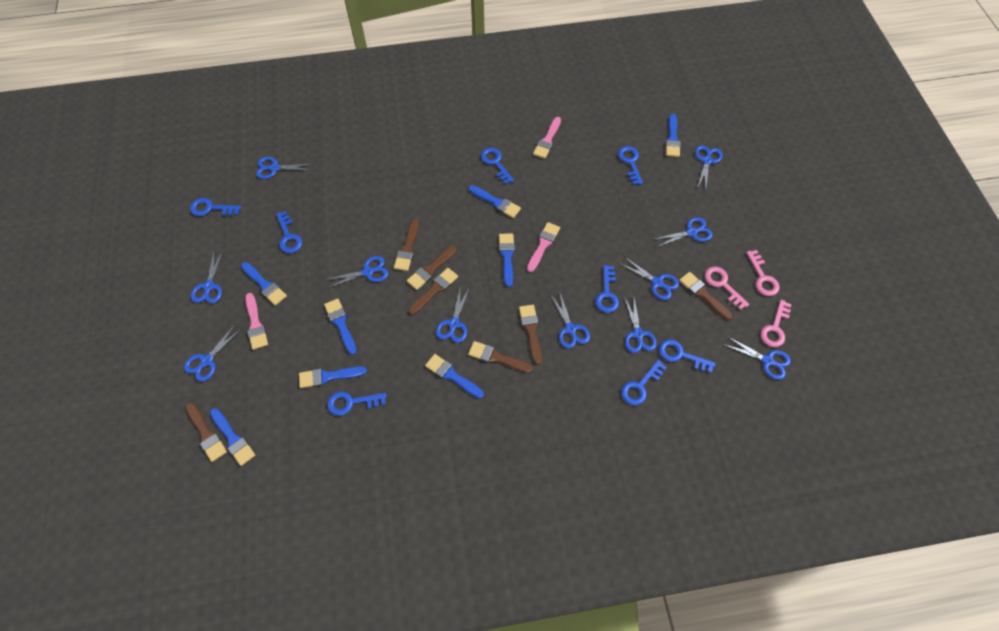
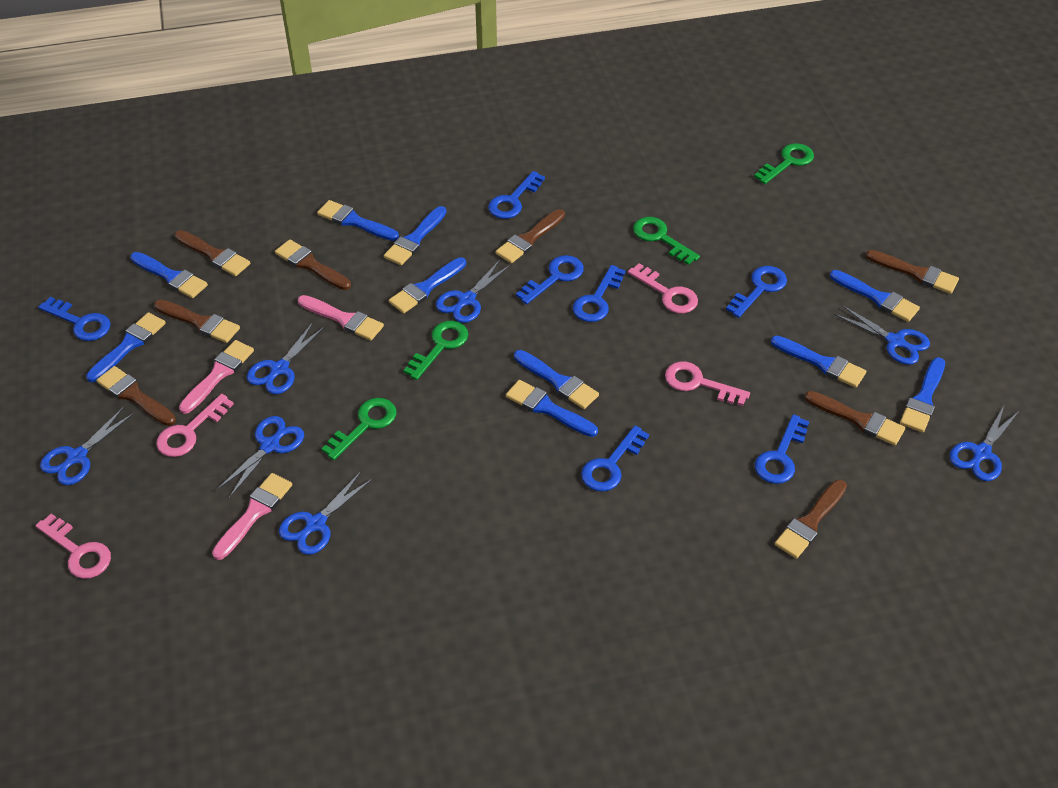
blue brush: [210,408,255,466] [241,262,287,306] [299,366,367,388] [324,299,357,355] [425,354,484,399] [468,185,521,218] [499,233,515,287] [666,114,681,157] = 8 -> [86,312,166,382] [130,252,208,298] [317,200,399,241] [384,206,447,265] [389,257,466,313] [506,380,598,437] [514,350,599,409] [771,335,866,388] [830,270,920,322] [900,357,945,432] = 10
blue key: [190,198,241,216] [276,211,302,253] [327,391,386,416] [481,148,514,184] [595,265,619,313] [618,146,643,185] [621,360,667,405] [659,339,716,373] = 8 -> [38,297,111,341] [488,171,545,219] [516,255,584,304] [573,265,626,322] [581,425,649,491] [726,266,787,318] [755,414,810,484] = 7
blue scissors: [184,324,242,382] [191,250,223,303] [256,157,312,179] [325,256,388,288] [436,285,470,343] [550,291,590,349] [619,257,679,300] [624,296,657,353] [656,217,713,247] [695,145,723,190] [723,336,791,380] = 11 -> [40,407,135,485] [216,416,304,498] [247,322,325,394] [279,472,373,555] [436,260,511,323] [834,305,930,365] [950,404,1019,481] = 7
brown brush: [186,403,227,462] [394,219,419,271] [407,246,457,290] [408,268,458,315] [468,341,533,373] [519,305,542,365] [679,272,732,320] = 7 -> [96,366,176,426] [154,299,240,343] [175,230,250,276] [275,239,351,290] [496,209,565,263] [775,480,847,559] [805,391,905,445] [866,250,959,294] = 8
green key: none = 0 -> [322,398,396,460] [403,321,468,380] [633,217,700,265] [754,143,814,184] = 4
pink key: [704,266,749,310] [746,250,780,296] [760,300,791,347] = 3 -> [35,514,111,579] [156,394,234,457] [628,263,698,313] [665,361,750,406] = 4

